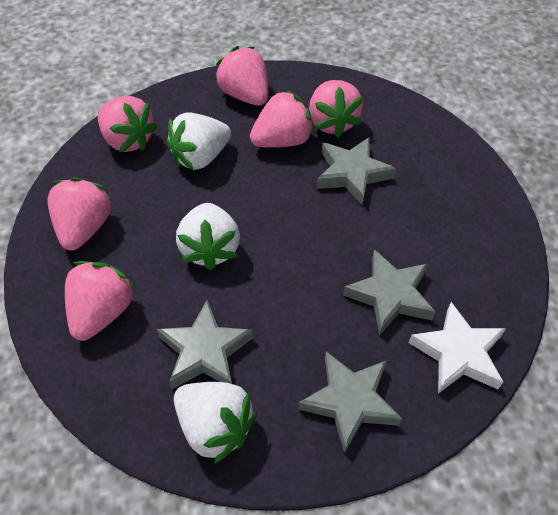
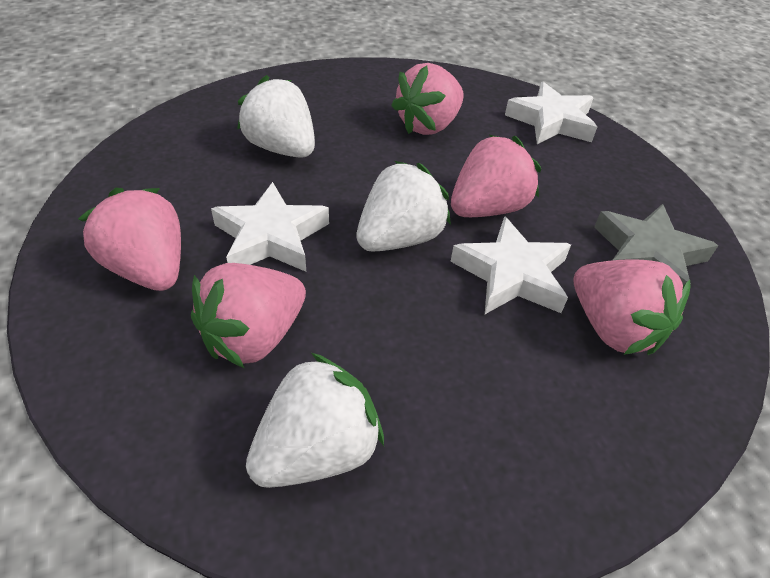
grey star: [157,300,253,389] [298,352,402,454] [316,137,396,205] [343,249,436,336] = 4 -> [594,204,718,286] = 1
pink strawberry: [47,177,112,250] [65,261,136,341] [98,96,158,152] [215,46,268,106] [250,89,314,148] [309,80,363,138] = 6 -> [78,188,181,291] [191,263,306,368] [391,63,464,135] [451,135,541,217] [573,260,690,355] = 5
white star: [409,302,506,394] = 1 -> [211,182,329,272] [451,216,571,314] [505,82,597,144] = 3

